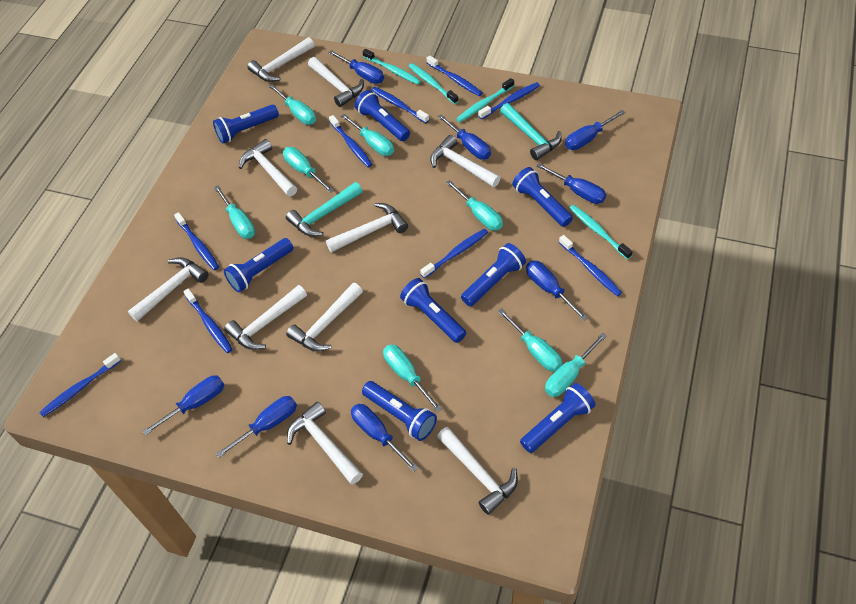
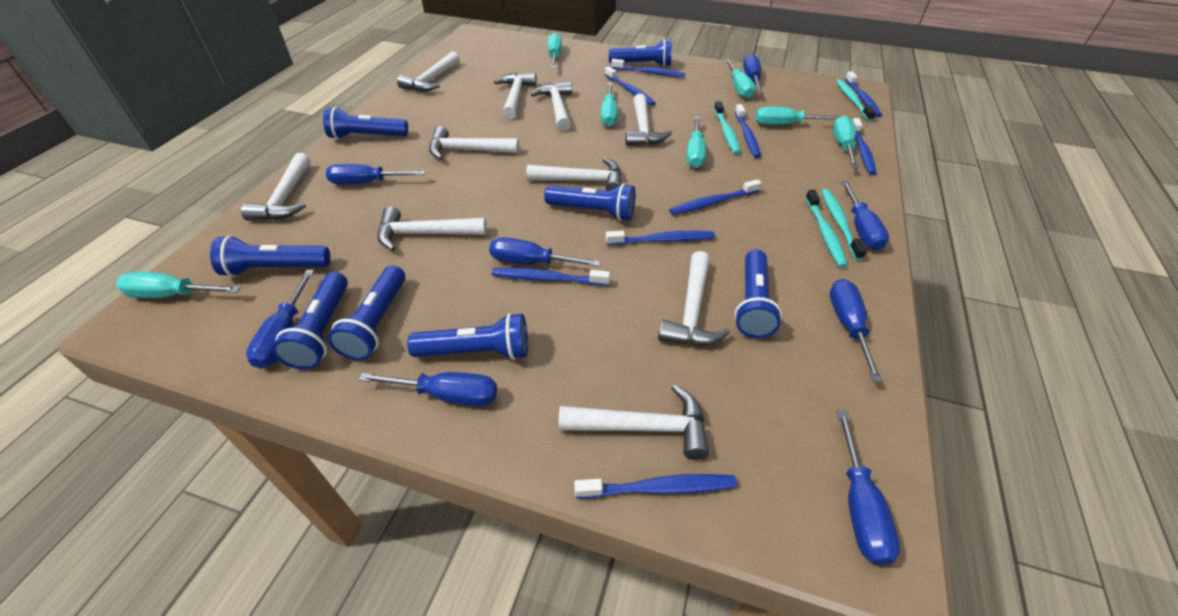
turquoise hammer: [286,182,363,237] [500,103,562,160] = 2 -> none = 0
turquoise screwdriver: [214,185,255,239] [269,84,316,125] [283,147,334,193] [341,114,394,156] [383,344,442,412] [446,180,503,230] [498,308,562,372] [545,333,607,397] = 8 -> [116,272,241,298] [548,33,562,68] [601,83,618,127] [686,116,706,168] [725,59,755,98] [755,107,839,125] [833,115,858,168] = 7

